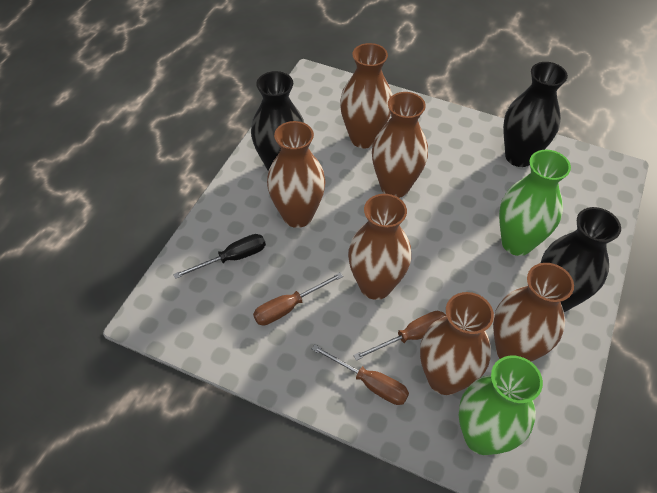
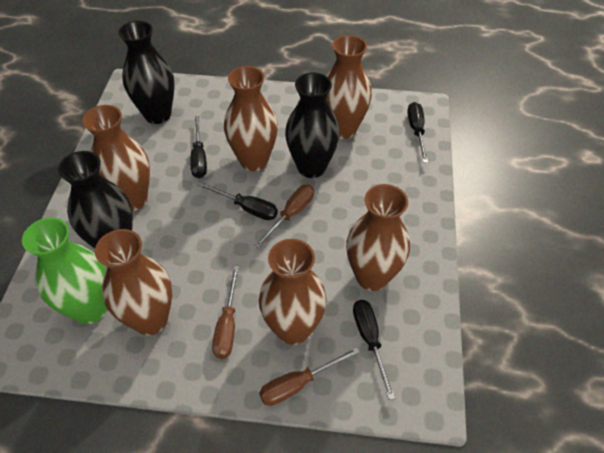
black screwdriver: [173,234,266,279] = 1 -> [190,116,207,178] [197,182,278,220] [353,300,395,400] [407,102,428,163] = 4
green vase: [459,356,543,455] [499,150,571,256] = 2 -> [22,217,107,324] = 1

